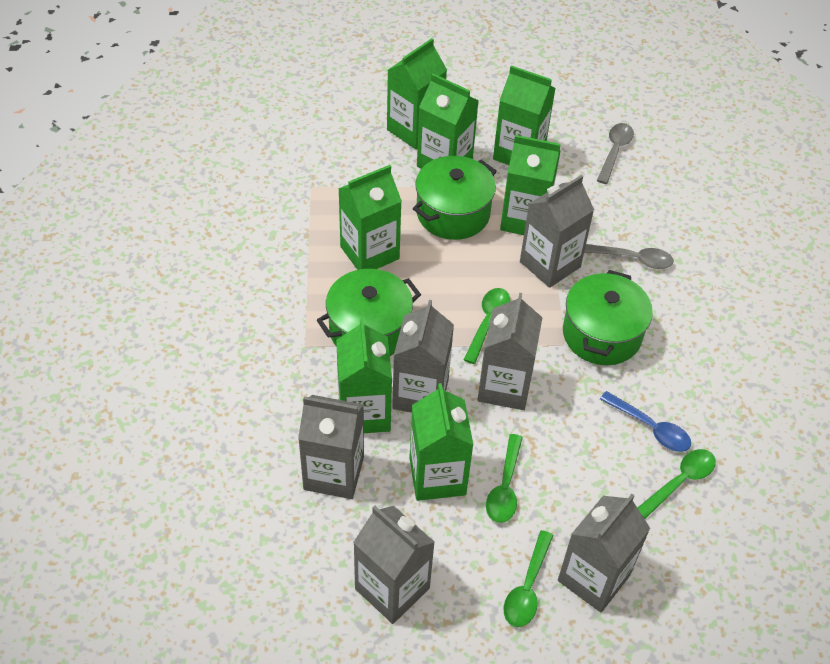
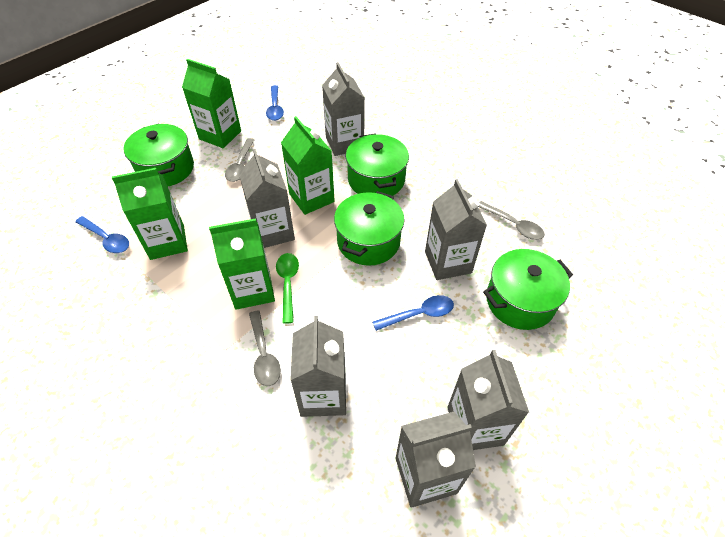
blue spoon: [600,391,691,452] = 1 -> [75,216,129,253] [266,85,284,121] [372,295,454,331] = 3
green carton: [336,318,392,433] [338,165,402,270] [387,38,447,149] [409,383,473,501] [417,73,479,169] [493,65,556,165] [500,135,561,235] = 7 -> [112,168,188,260] [182,59,241,148] [209,218,275,310] [281,116,335,215] = 4
green pot: [317,269,421,356] [413,156,497,240] [563,270,653,365] = 3 -> [124,123,194,186] [334,191,405,266] [346,133,409,196] [483,249,573,330] = 4
green spoon: [463,288,510,364] [486,434,523,523] [504,530,554,627] [637,449,716,519] = 4 -> [276,253,299,324] = 1
grey spoon: [584,244,674,269] [597,123,634,184] = 2 -> [225,138,254,182] [249,310,281,386] [478,201,545,240] = 3

